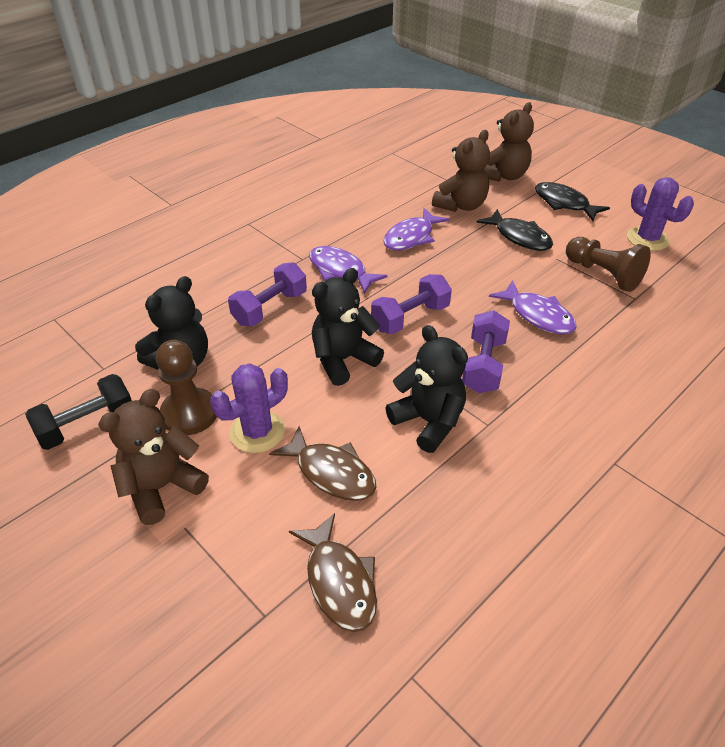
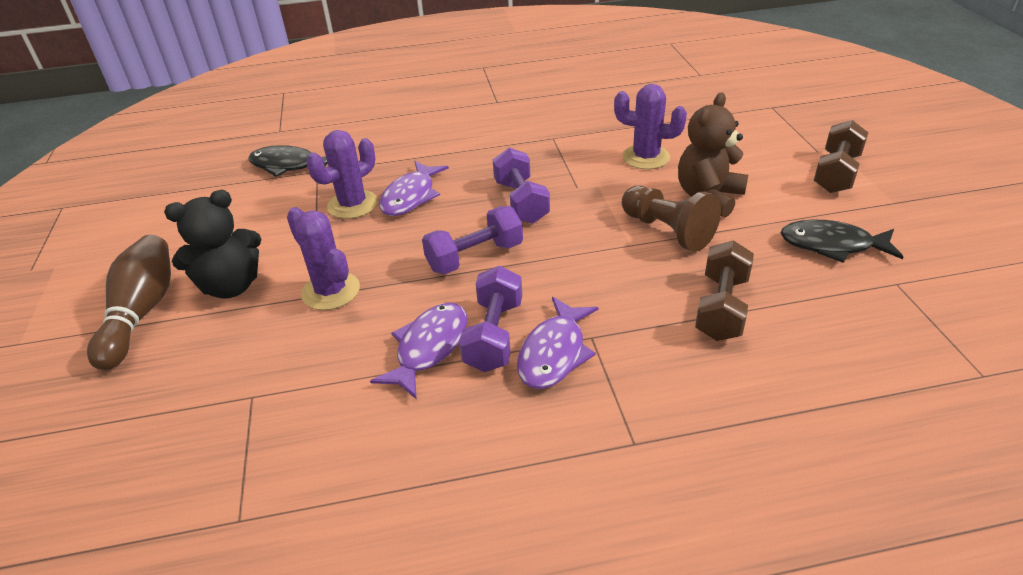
black dumbbell: [25,374,132,450] = 1 -> none = 0
black teddy bear: [135,276,208,370] [312,268,384,386] [385,325,468,453] = 3 -> [164,190,261,299] = 1
brown bowling pin: none = 0 -> [87,235,171,370] = 1
brown dumbbell: none = 0 -> [695,240,754,341] [814,120,868,193] = 2
brown fish: [269,426,376,501] [289,513,377,632] = 2 -> none = 0
brown pawn: [156,340,217,435] [566,237,651,292] = 2 -> [622,185,721,252] = 1
brown teddy bear: [98,389,209,525] [432,130,490,212] [484,102,534,182] = 3 -> [678,92,748,218] = 1
purple cactus: [210,363,288,453] [627,177,694,251] = 2 -> [287,207,360,310] [306,130,378,219] [614,84,687,169] = 3

